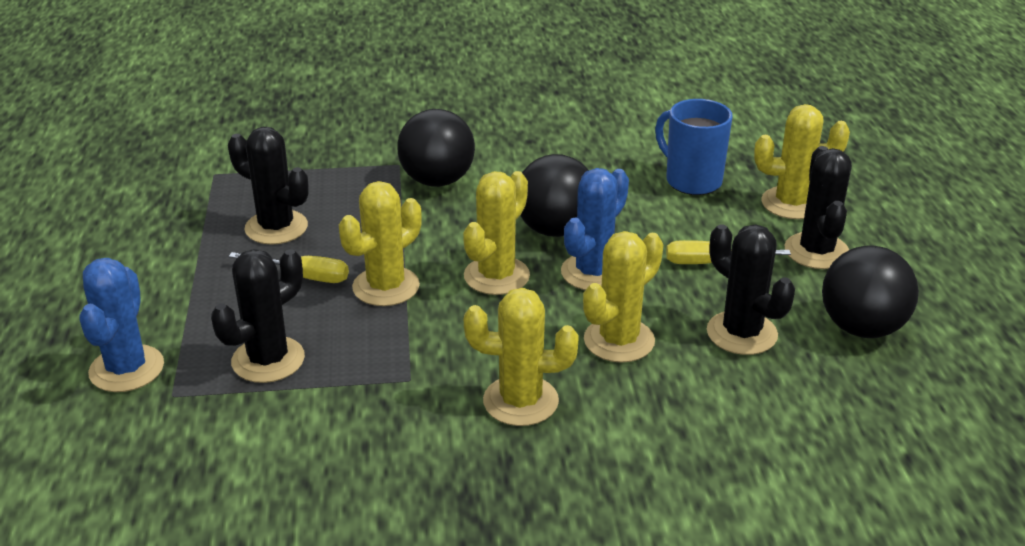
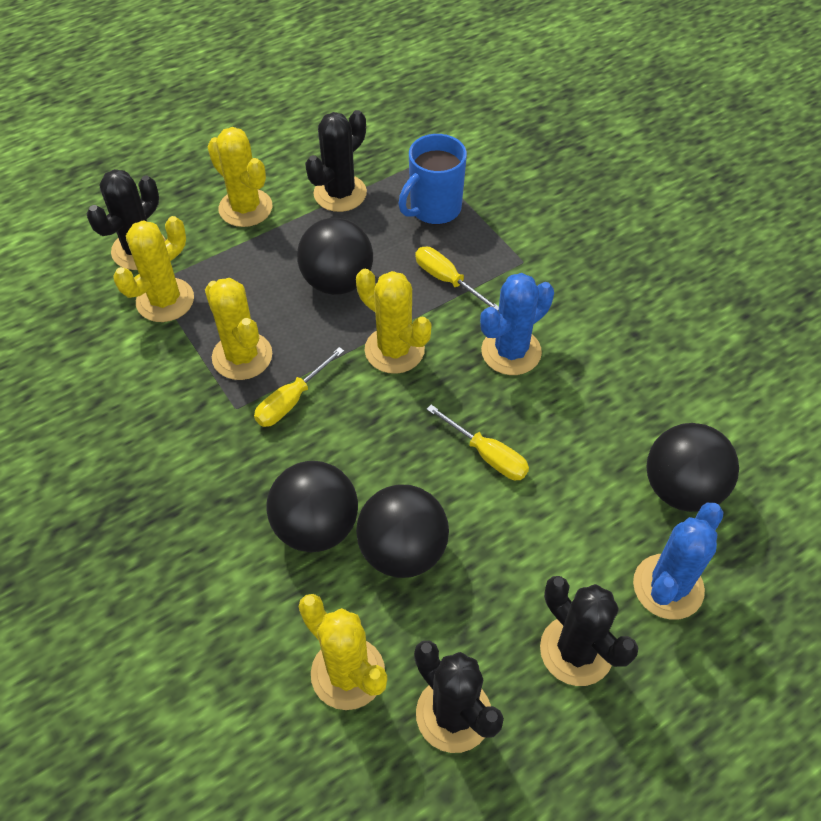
black ball: [397,109,475,187] [520,154,589,237] [822,245,919,338] = 3 -> [266,461,358,552] [297,218,373,295] [356,484,449,578] [646,423,739,512] = 4
yellow screwdriver: [229,252,349,283] [666,240,791,264] = 2 -> [254,347,344,427] [415,247,499,311] [426,405,529,480] = 3

